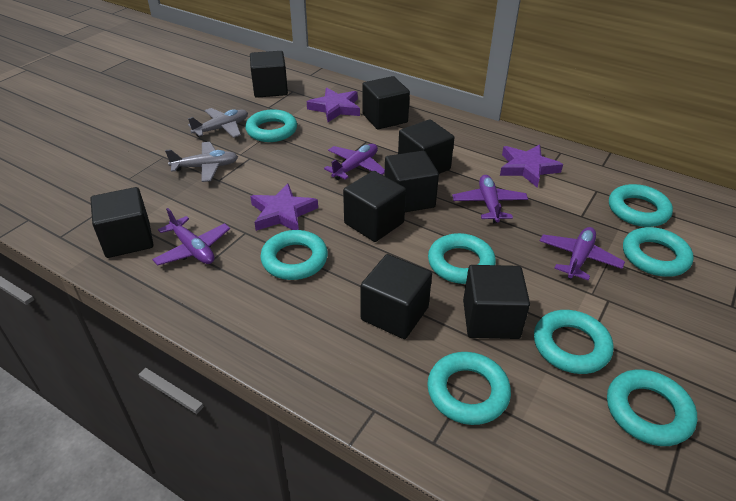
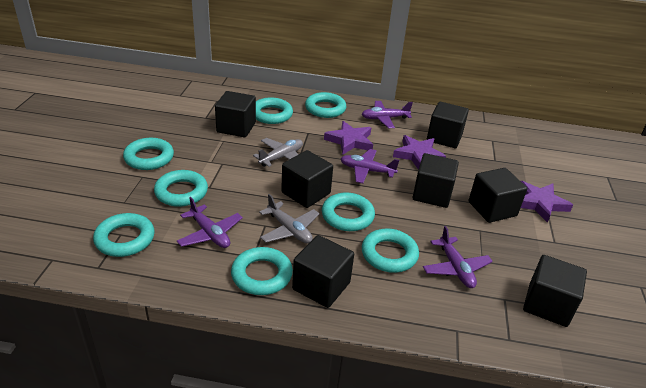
black cube: [91,187,153,258] [250,51,288,98] [343,171,406,242] [360,254,432,339] [362,76,410,129] [384,151,439,212] [398,119,454,174] [463,265,530,339] = 8 -> [215,91,256,137] [281,150,333,208] [292,235,354,308] [412,153,459,208] [427,101,469,148] [469,168,527,223] [523,255,587,327] = 7

